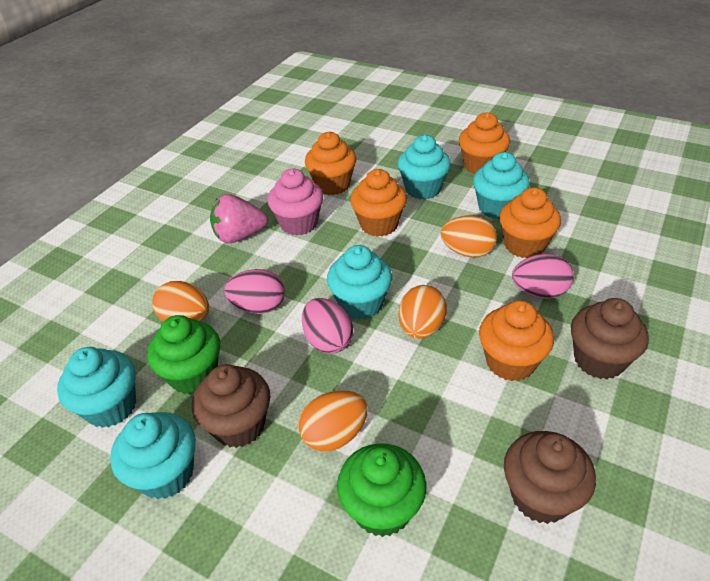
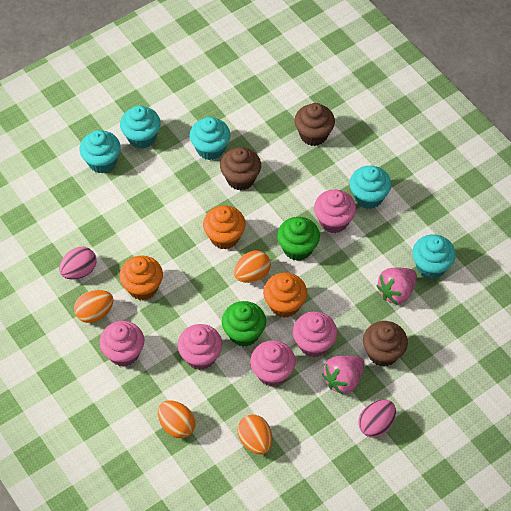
orange cupcake: [305,132,356,195] [350,169,407,237] [459,112,510,174] [479,300,554,381] [499,187,561,258] = 5 -> [119,256,163,300] [203,205,246,250] [263,273,307,318] = 3
pink cupcake: [268,169,323,235] = 1 -> [99,321,144,367] [177,324,223,370] [250,340,296,387] [293,312,337,357] [314,190,356,233] = 5
pink egg: [225,269,285,314] [302,298,353,354] [512,254,574,299] = 3 -> [59,247,97,280] [358,400,396,438] = 2
pink strawberry: [210,194,268,243] = 1 -> [322,355,364,395] [376,268,417,305] = 2

